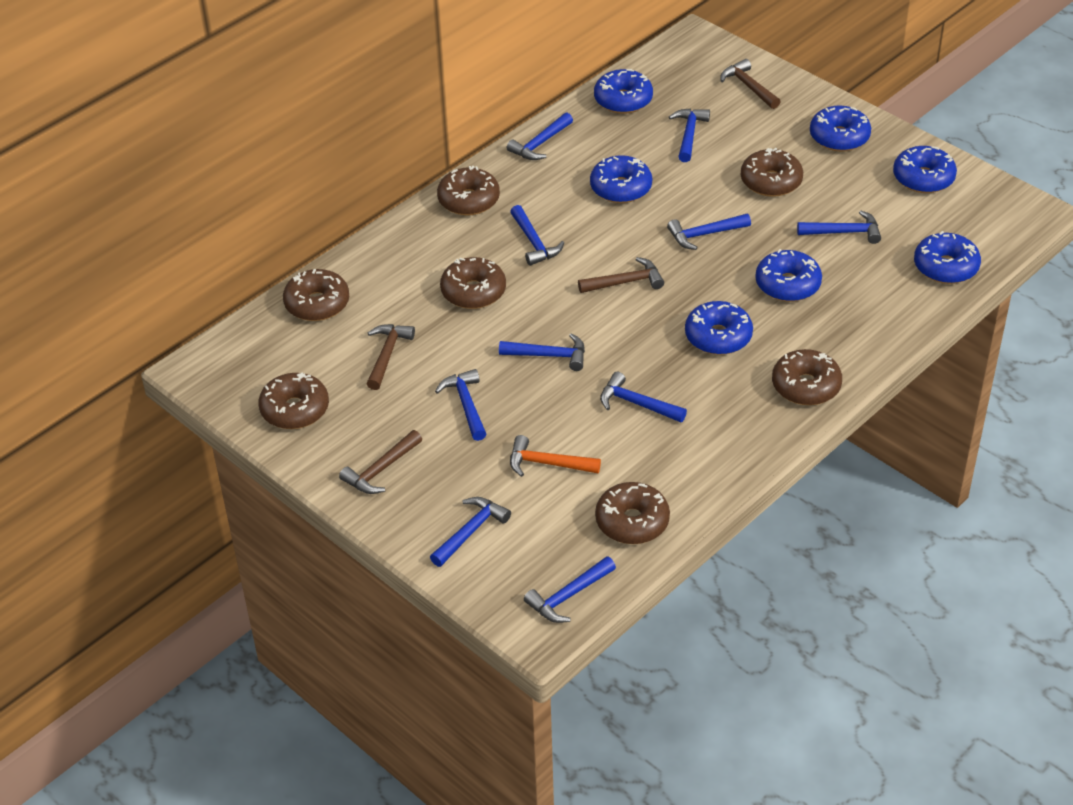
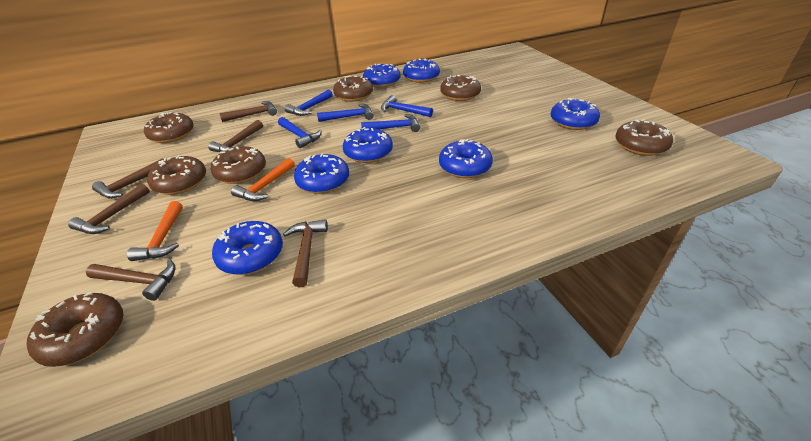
blue hammer: [430,497,511,567] [435,369,486,441] [499,333,585,371] [507,112,573,160] [510,205,564,266] [524,556,616,623] [600,372,687,422] [667,214,751,250] [669,108,710,162] [797,211,881,244] = 10 -> [278,117,322,148] [285,90,333,116] [317,104,374,122] [361,114,420,132] [381,95,433,117] = 5
brown hammer: [339,430,422,494] [367,324,415,390] [578,257,664,293] [720,59,781,109] = 4 -> [68,184,150,234] [86,259,176,301] [92,158,164,199] [208,120,263,152] [219,101,277,122] [283,219,328,287] = 6
orange hammer: [510,435,601,477] = 1 -> [127,201,183,261] [231,158,295,201] = 2

